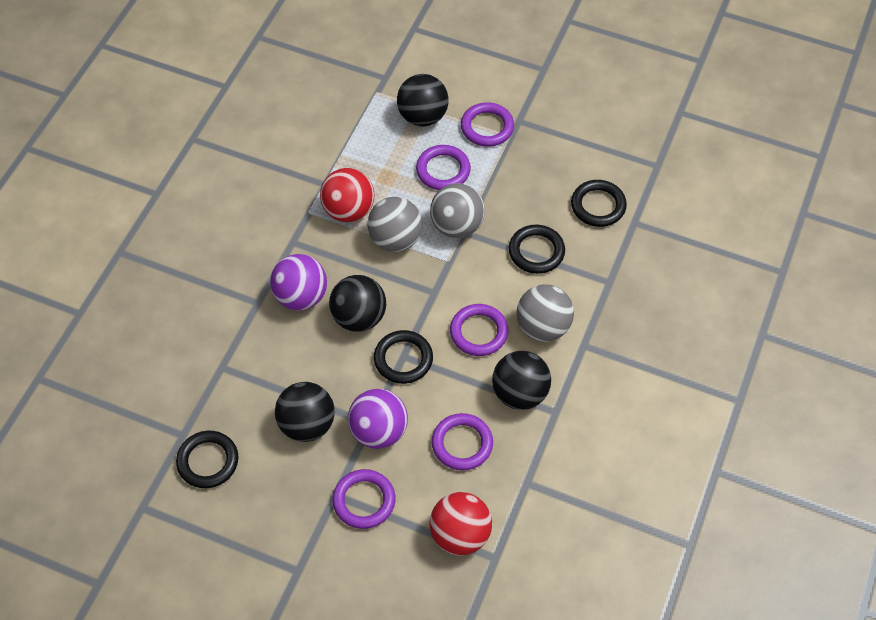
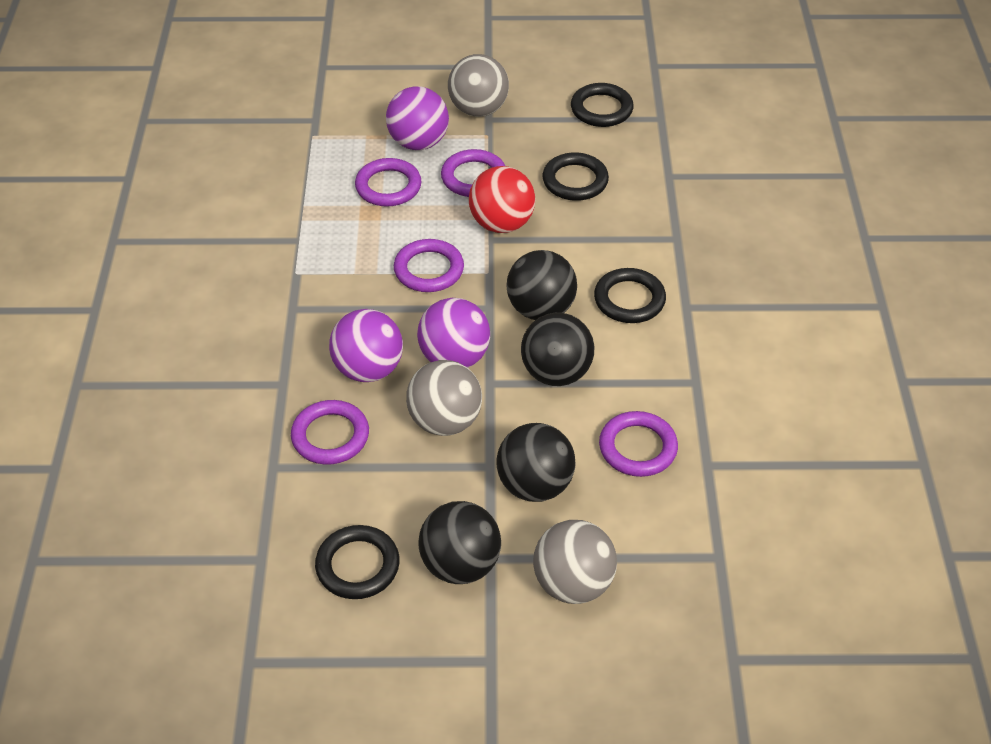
purple ball: [270,254,327,310] [348,389,408,449] = 2 -> [329,309,403,382] [386,86,449,150] [417,298,490,368] = 3
red ball: [320,168,375,222] [430,492,492,556] = 2 -> [469,166,535,233] = 1

